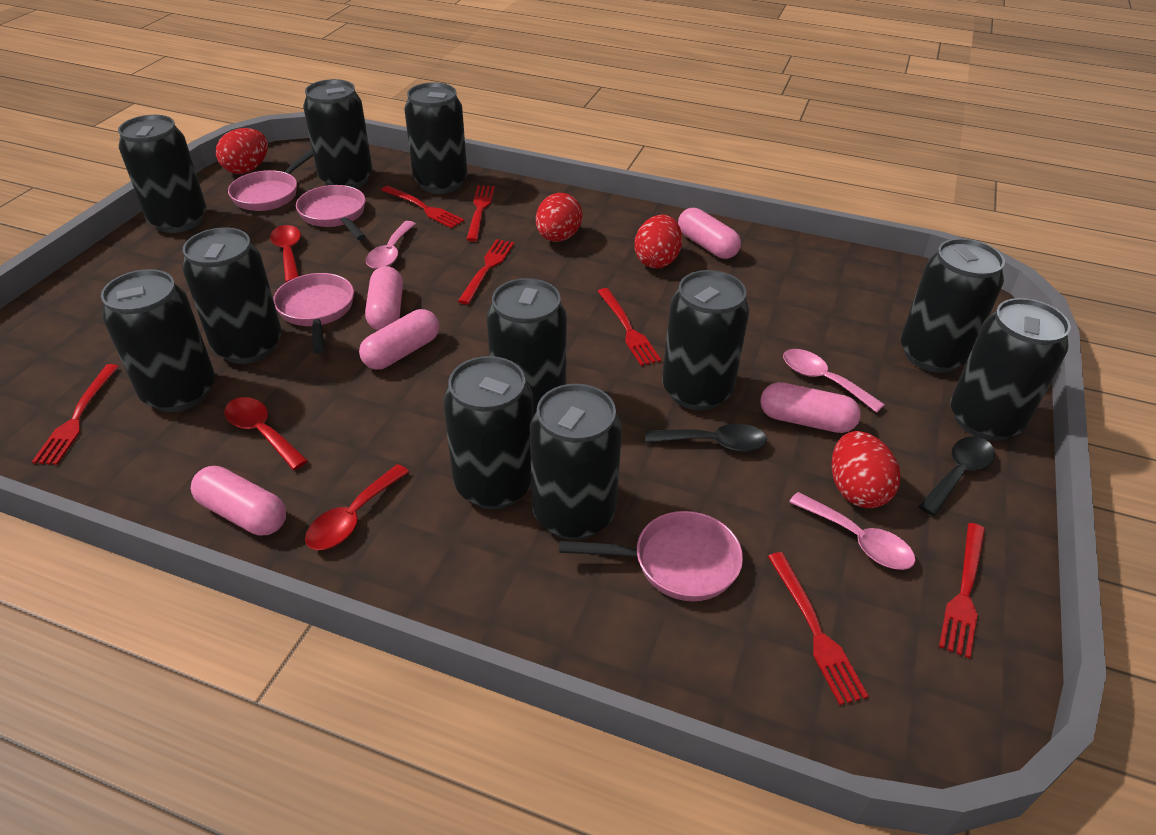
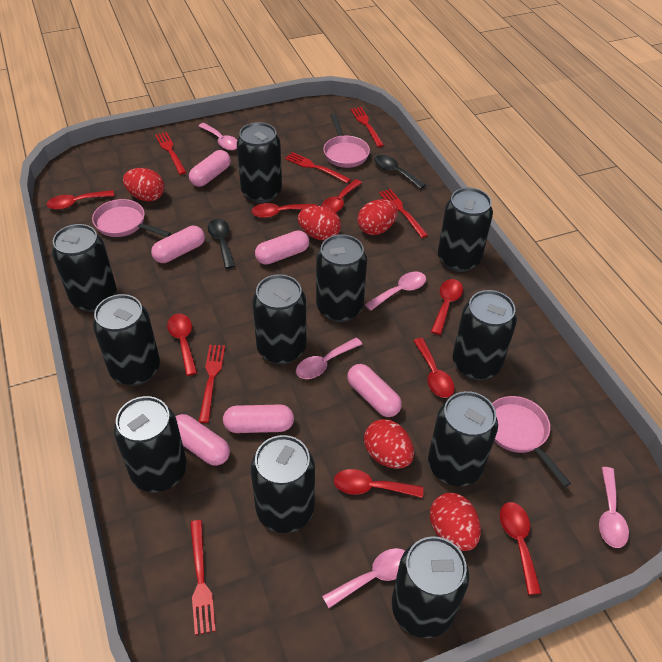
pink capsule: [191,466,286,536] [359,309,439,370] [365,266,403,330] [678,208,741,259] [760,382,861,433] = 5 -> [151,226,205,263] [175,414,230,466] [189,150,231,187] [223,405,294,433] [255,230,309,265] [347,364,402,417] = 6
pink pan: [228,149,313,211] [273,273,354,354] [296,185,366,240] [559,511,743,601] = 4 -> [92,199,171,237] [323,113,370,168] [492,396,571,487] = 3
pink spoon: [366,221,416,269] [783,349,885,413] [789,492,916,570] = 3 -> [198,123,237,150] [296,338,362,379] [322,548,405,608] [365,272,426,311] [599,467,629,548] = 5
red egg: [216,128,268,174] [536,193,583,242] [634,215,682,268] [832,431,901,508] = 4 -> [123,168,164,202] [298,206,341,241] [357,199,398,235] [364,419,414,469] [430,493,481,551] = 5
red fork: [32,364,119,465] [381,186,464,228] [458,239,514,304] [466,185,495,241] [597,288,661,366] [768,552,868,705] [939,523,985,658] = 7 -> [155,132,186,175] [190,520,216,635] [199,345,225,423] [285,152,351,183] [351,107,384,147] [379,189,428,238] = 6
red spoon: [224,397,308,470] [270,225,301,282] [305,464,409,550] = 3 -> [47,190,115,210] [167,314,197,376] [251,203,317,218] [321,179,362,212] [334,469,423,498] [413,338,455,398] [431,279,463,335] [500,502,541,595] = 8

